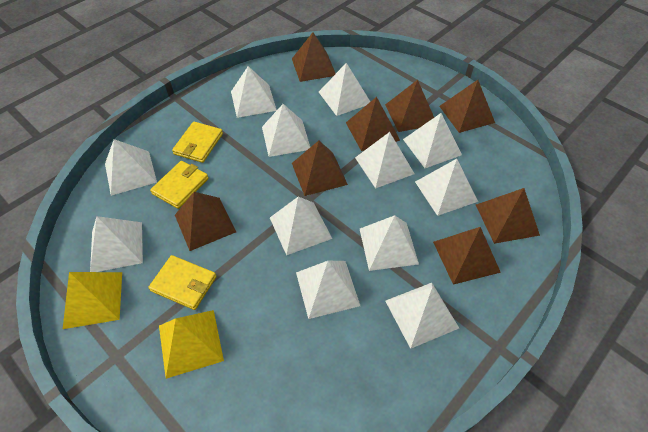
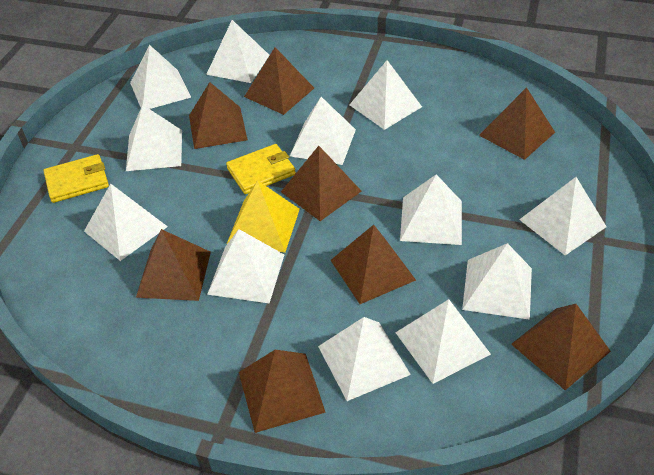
yellow pyramid: [63,272,122,329] [159,310,224,379] = 2 -> [227,180,300,253] = 1
yellow wallet: [148,255,216,310] [150,161,209,209] [172,122,223,163] = 3 -> [44,154,109,203] [226,144,296,194] = 2

